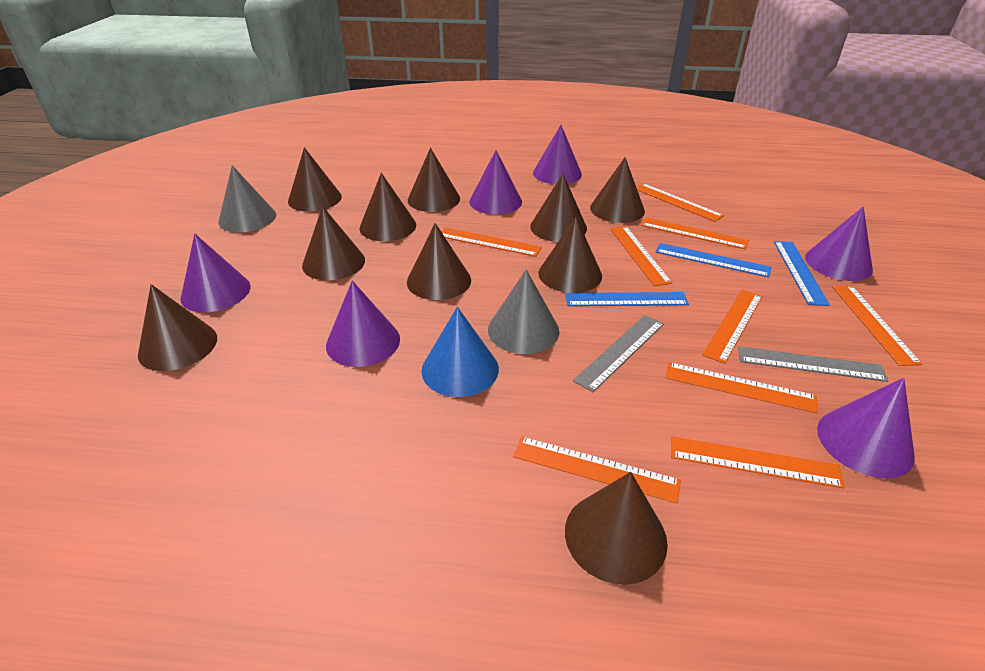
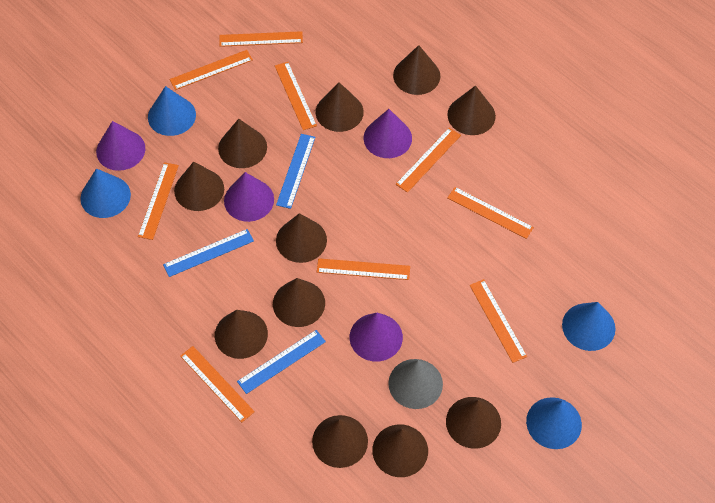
blue cone: [421,307,499,397] = 1 -> [80,168,131,218] [148,86,196,136] [526,397,582,449] [562,302,615,351] = 4
brown cone: [138,284,217,371] [288,147,342,212] [302,206,365,280] [359,173,416,241] [407,223,471,300] [408,148,460,212] [530,174,587,242] [538,217,602,293] [565,472,668,585] [590,157,645,223] = 10 -> [174,162,224,211] [215,310,268,359] [218,119,267,168] [273,278,325,327] [276,213,327,263] [312,415,368,468] [316,82,364,132] [372,424,428,477] [393,45,440,95] [446,397,501,449] [447,86,496,135] = 11
grey cone: [218,165,276,233] [488,270,559,354] = 2 -> [388,359,443,409] = 1
grey ruler: [573,315,664,392] [738,346,888,382] = 2 -> none = 0
purple cone: [180,234,251,312] [326,281,400,367] [469,150,522,215] [533,125,582,184] [805,207,873,281] [817,378,915,478] = 6 -> [96,121,145,171] [224,172,274,222] [350,313,403,361] [363,109,412,158] = 4

